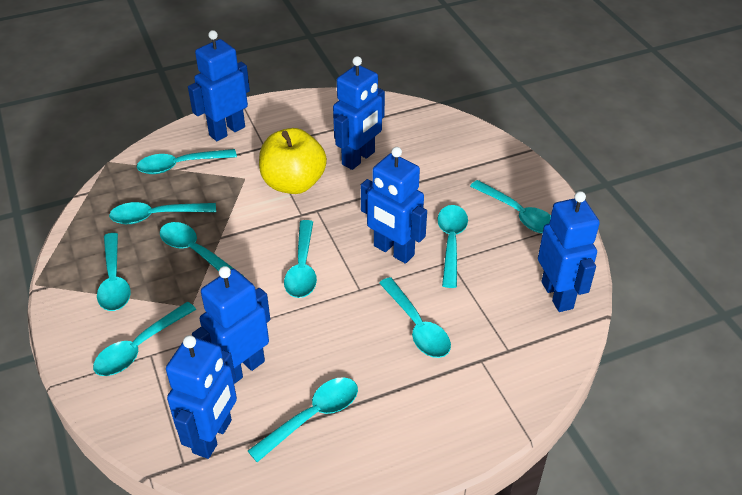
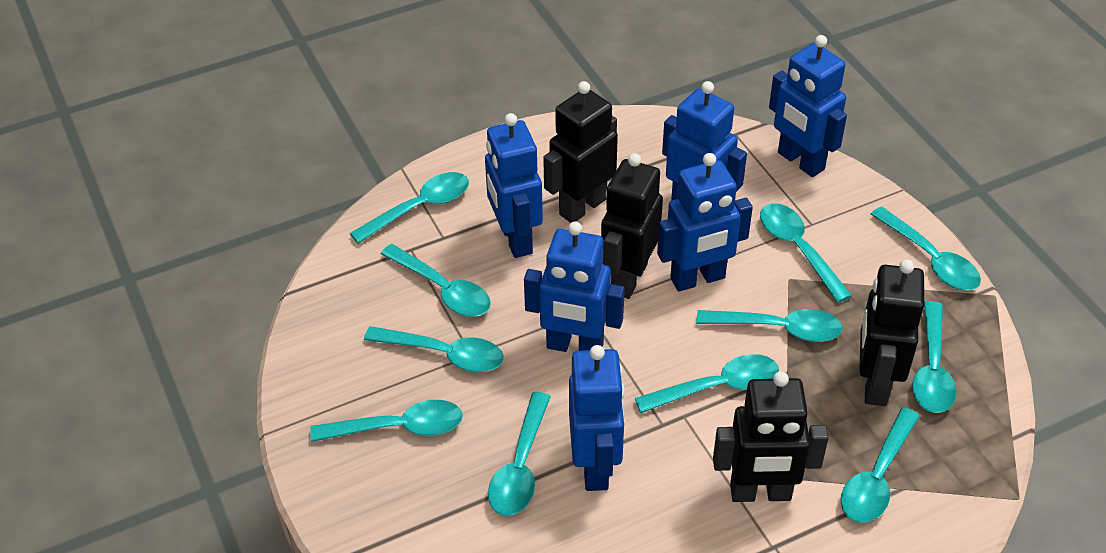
black robot: none = 0 -> [543,81,618,223] [601,153,663,299] [713,371,829,502] [859,259,924,406] = 4
turquoise spoon: [93,302,196,376] [97,233,131,311] [109,202,216,224] [137,149,237,174] [160,222,244,276] [248,377,358,462] [284,220,317,298] [379,277,451,358] [437,205,468,288] [470,180,551,234] = 10 -> [310,400,463,442] [350,172,469,244] [364,326,504,372] [381,244,491,317] [488,392,551,516] [635,354,779,413] [696,309,842,342] [760,203,852,303] [841,407,920,523] [871,207,981,290] [912,301,957,413] = 11
yellow apple: [259,128,327,194] = 1 -> none = 0

